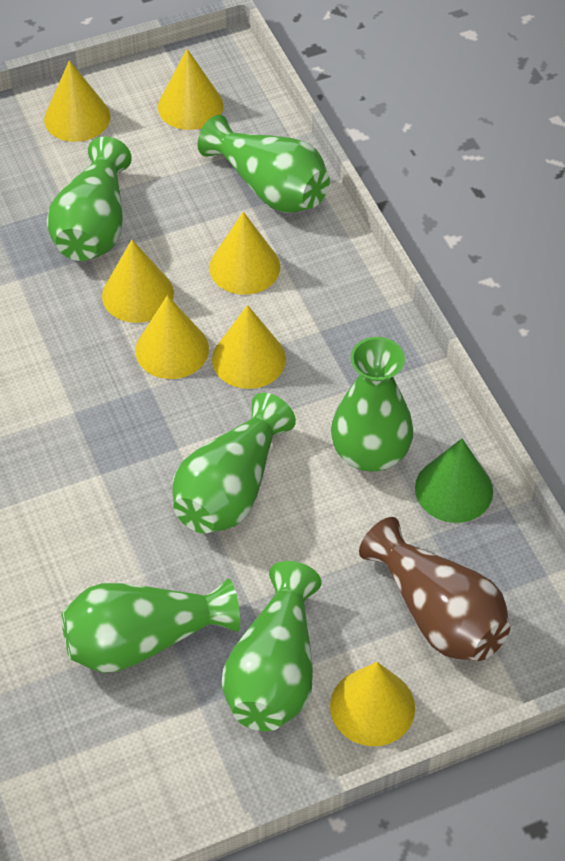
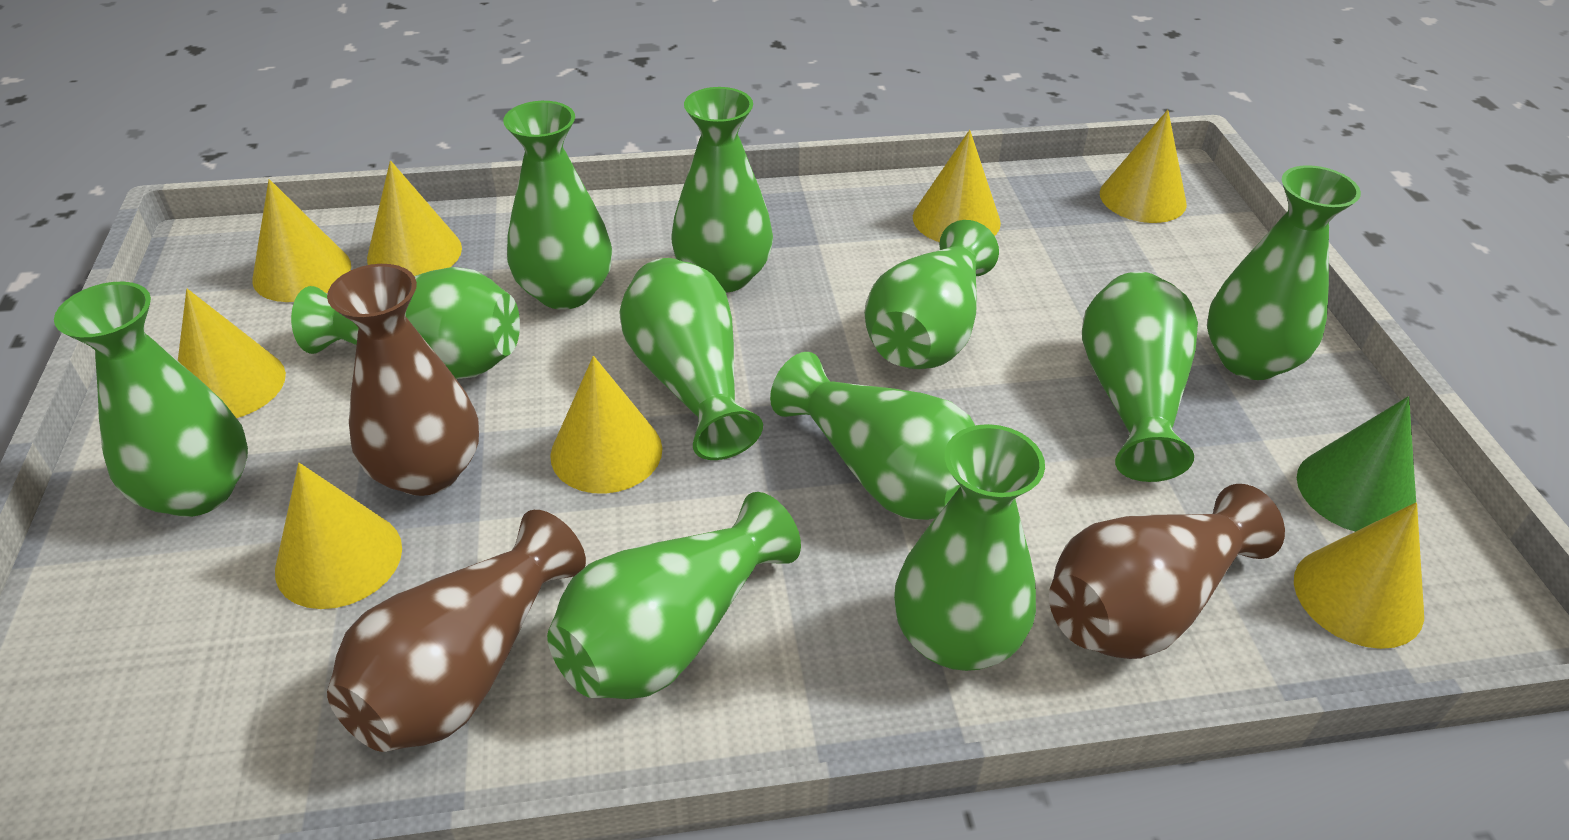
brown vase: [359,517,510,661] = 1 -> [327,264,479,496] [327,510,586,752] [1049,484,1285,659] = 3
green vase: [47,136,132,261] [62,578,240,673] [172,393,296,534] [198,115,330,213] [222,561,322,731] [331,337,414,472] = 6 -> [54,282,248,517] [291,267,520,379] [503,101,612,310] [547,492,801,699] [620,258,763,460] [671,87,773,293] [770,352,975,520] [864,220,999,369] [894,424,1045,671] [1082,272,1198,482] [1207,165,1361,380] = 11
yellow cone: [44,60,110,142] [102,240,174,323] [135,295,209,379] [158,49,224,130] [209,212,280,295] [212,305,286,389] [330,662,415,746] = 7 -> [178,289,286,418] [252,179,351,302] [275,463,402,609] [367,161,462,276] [550,356,663,494] [913,130,1001,242] [1100,110,1187,223] [1294,502,1424,649] = 8

